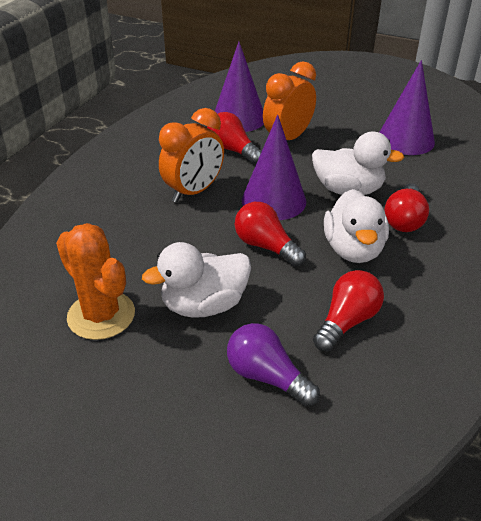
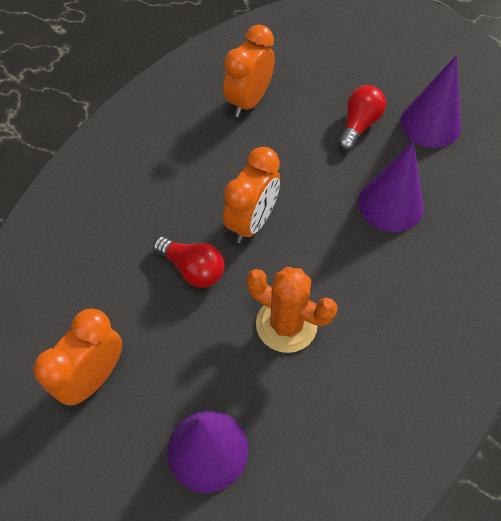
orange clock: [159,108,224,203] [263,61,316,140] = 2 -> [33,309,122,406] [223,25,275,117] [223,147,280,243] = 3
purple light bulb: [227,323,320,407] = 1 -> none = 0
red light bulb: [207,112,262,164] [235,202,306,267] [313,270,384,351] [384,183,429,232] = 4 -> [153,236,224,288] [338,85,386,151] = 2
white duck: [142,242,251,318] [312,132,405,195] [324,189,389,263] = 3 -> none = 0

